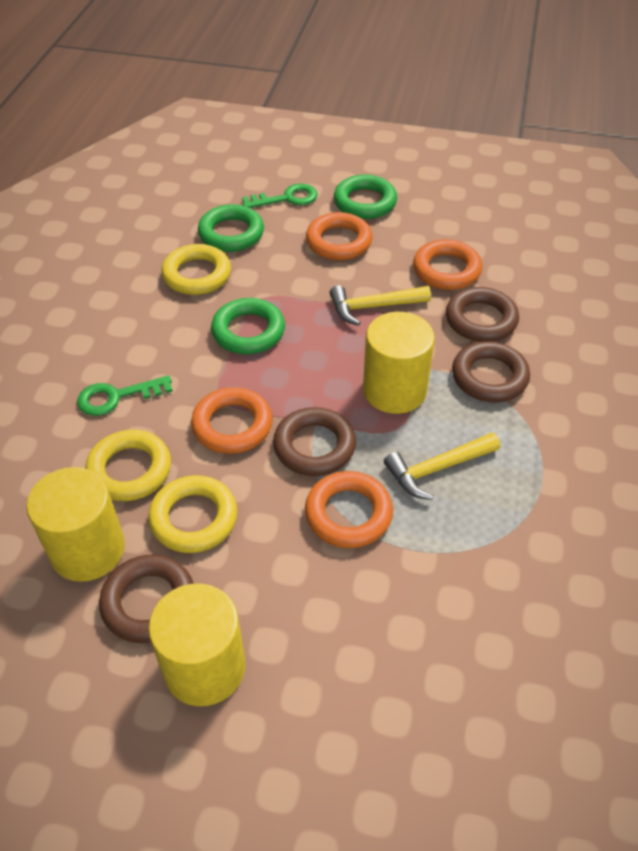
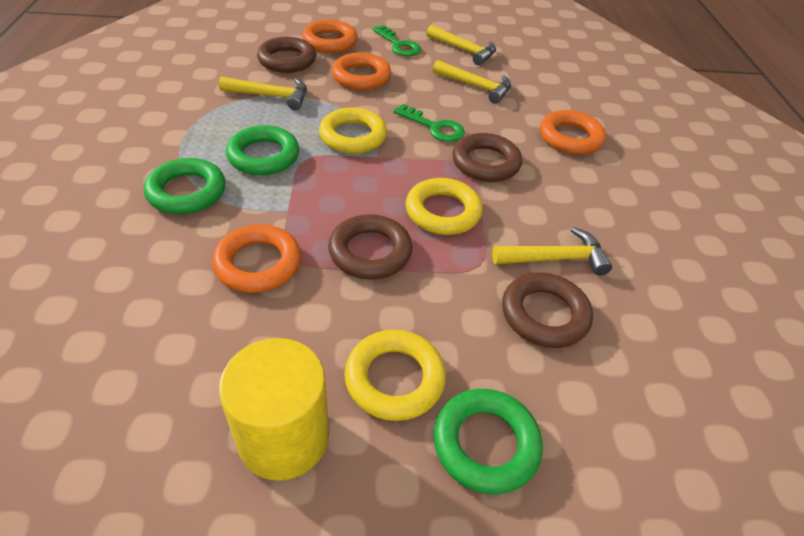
yellow cylinder: [26,467,125,582] [149,584,245,706] [363,312,435,414] = 3 -> [219,338,329,481] = 1
yellow hammer: [330,285,431,326] [384,433,500,500] = 2 -> [219,76,307,110] [427,25,496,65] [433,60,511,104] [492,227,612,276] = 4

